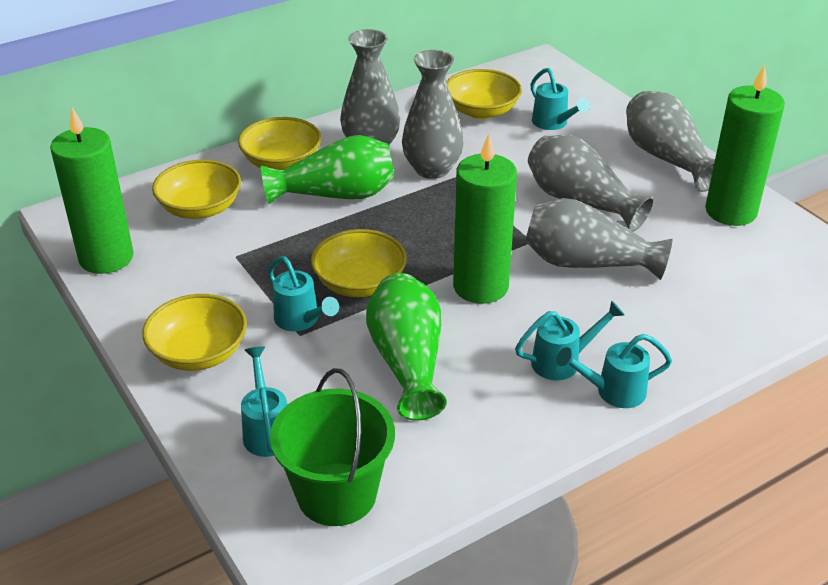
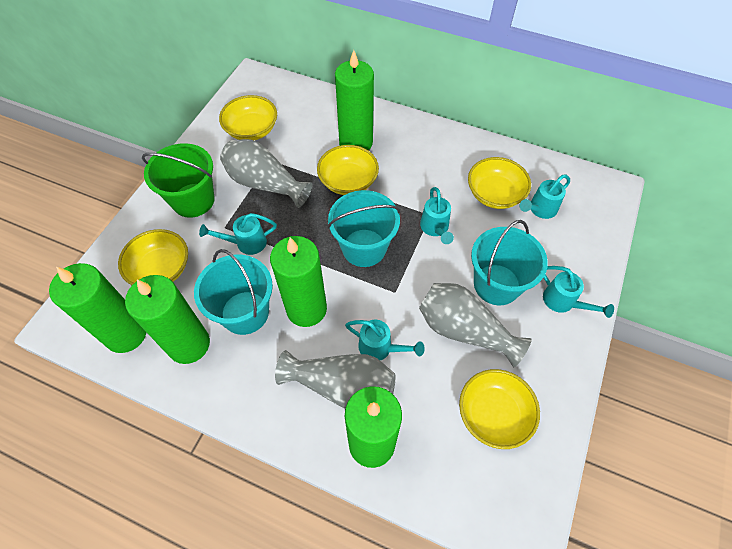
green candle: [50,108,134,274] [453,134,517,304] [705,64,785,226] = 3 -> [49,263,146,353] [125,275,210,364] [270,236,327,327] [335,50,374,150] [345,386,402,468] = 5
green vase: [261,135,394,204] [366,273,447,421] = 2 -> none = 0
grey vase: [340,29,400,146] [402,50,464,179] [525,198,672,280] [528,135,654,232] [626,91,715,192] = 5 -> [220,139,312,208] [275,350,395,408] [419,283,532,368] = 3
turquoise bucket: none = 0 -> [194,249,273,335] [328,190,400,267] [471,220,548,305] = 3

